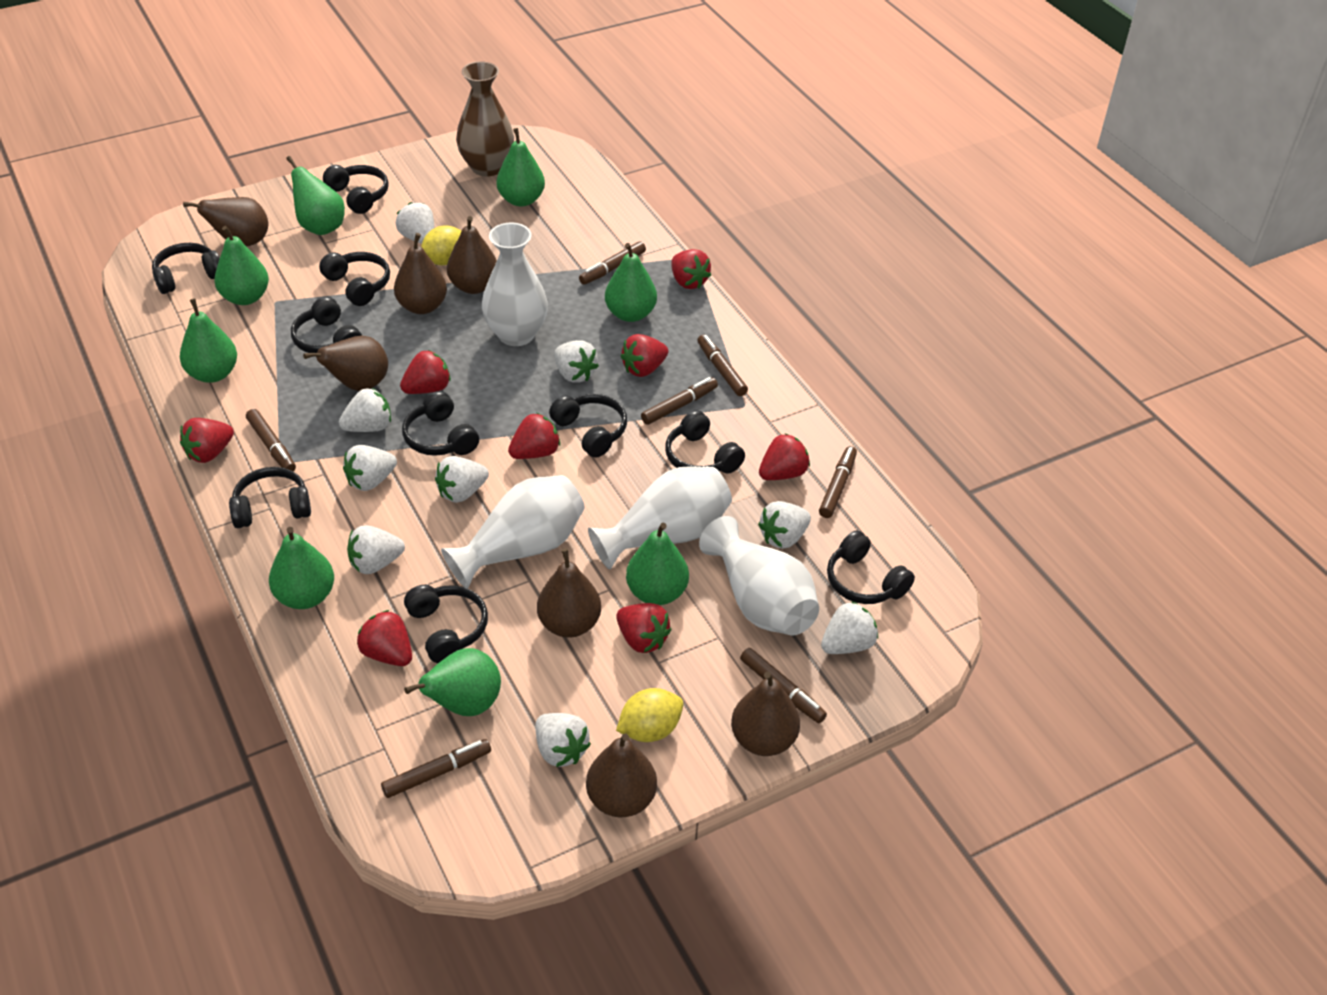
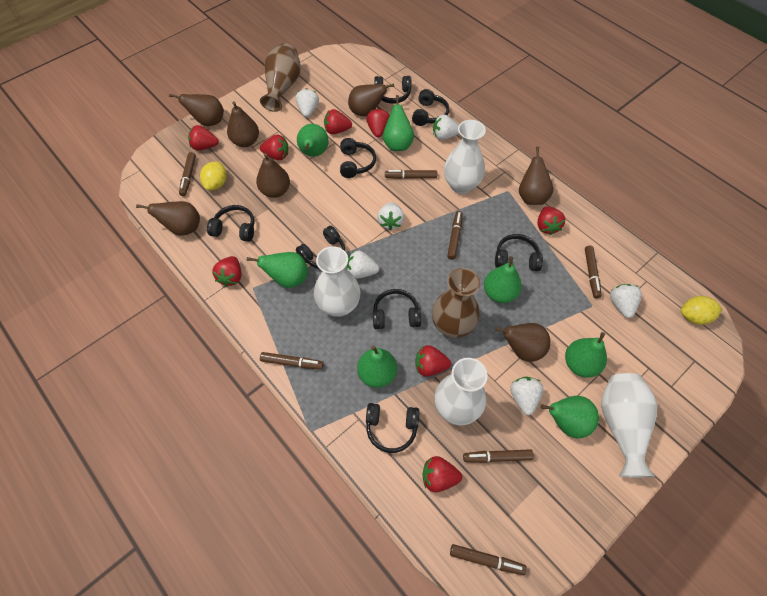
black headphones: [152,243,220,294] [229,467,311,528] [291,297,362,353] [319,252,390,306] [323,165,389,214] [402,391,479,456] [404,585,488,663] [549,394,627,458] [665,410,745,474] [827,530,915,604] = 10 -> [207,205,255,242] [296,226,345,269] [340,138,376,178] [366,403,420,453] [373,289,421,329] [374,76,411,104] [412,89,449,126] [495,234,543,271] = 8
brown vase: [456,61,514,176] = 1 -> [260,43,301,112] [432,268,480,338] = 2
green pear: [180,298,237,383] [214,226,269,305] [269,527,334,609] [286,156,345,235] [404,648,501,716] [497,128,545,207] [605,243,657,322] [626,523,689,605] = 8 -> [247,252,308,288] [297,124,329,157] [357,346,397,388] [383,95,414,151] [484,256,522,303] [541,396,599,439] [565,332,607,378] = 7
white strawberry: [339,388,391,432] [343,445,397,491] [347,525,405,574] [396,202,434,244] [435,456,489,503] [535,713,591,767] [554,340,599,383] [758,501,811,549] [821,601,878,654] = 9 -> [296,88,319,117] [346,251,379,279] [377,202,404,231] [433,115,459,140] [510,377,543,415] [610,284,642,318] = 6

